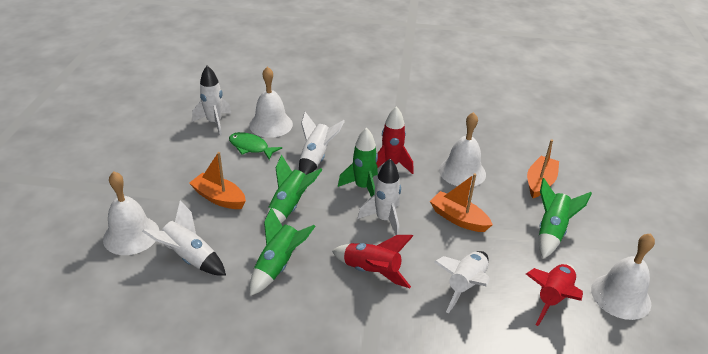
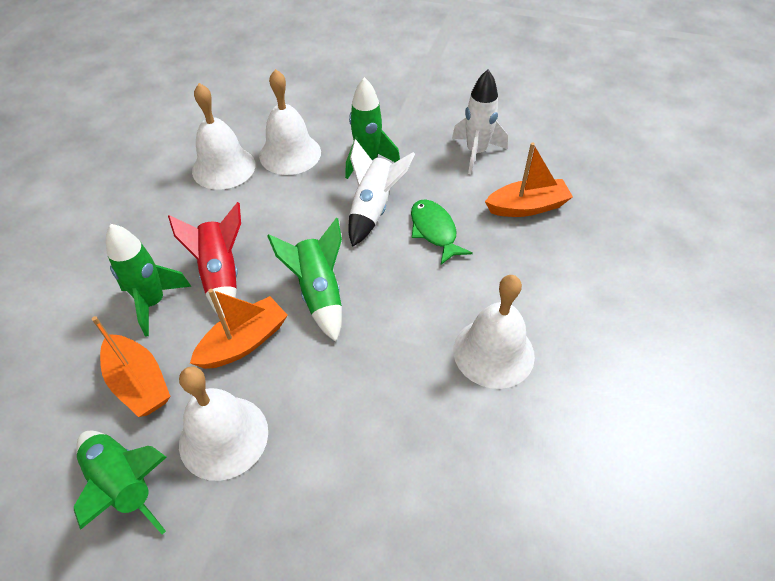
red rocket: [332,235,413,288] [376,106,414,174] [526,264,583,326] = 3 -> [168,202,241,318] = 1
white rocket: [142,201,226,276] [192,66,231,135] [299,112,345,175] [358,159,401,235] [434,251,490,313] = 5 -> [348,139,415,247] [452,69,508,174] = 2

